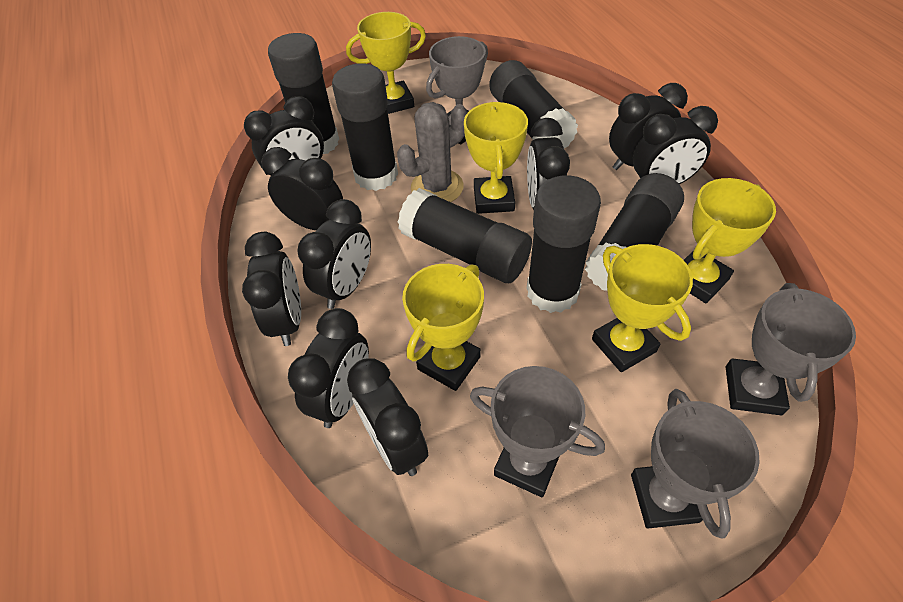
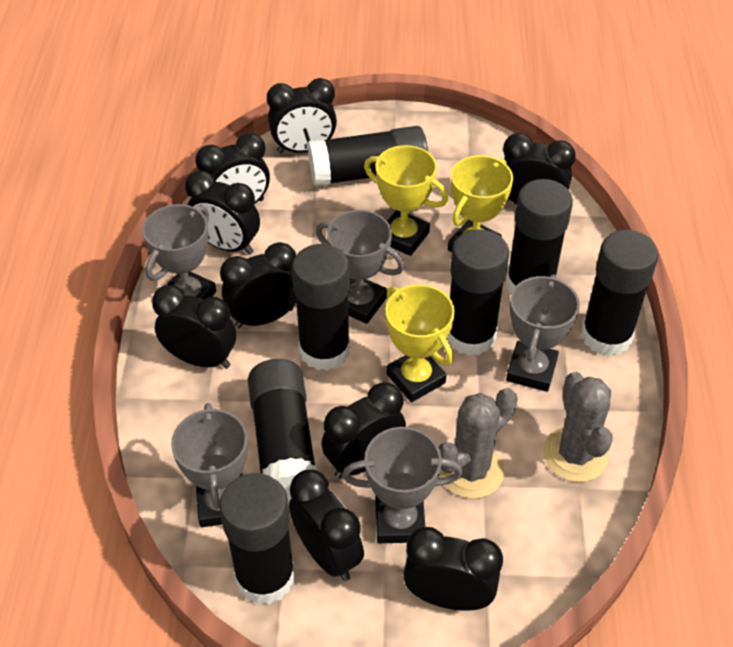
black glue stick: [268,33,339,154] [332,63,398,191] [398,188,532,283] [490,60,578,148] [527,176,601,313] [585,173,684,291] = 6 -> [219,473,295,604] [248,359,317,505] [292,244,350,371] [308,126,428,187] [447,229,509,356] [506,179,573,293] [581,230,658,356] = 7
grey cactus: [397,102,468,202] = 1 -> [438,388,518,499] [543,372,612,482] = 2
grey trophy: [426,36,488,144] [470,366,605,498] [631,389,760,539] [726,283,856,415] = 4 -> [142,204,216,299] [171,403,248,527] [316,210,404,324] [342,427,462,543] [506,274,580,392] = 5
yellow trophy: [346,12,426,114] [402,264,484,391] [464,102,528,214] [592,244,693,372] [684,178,776,303] = 5 -> [364,145,449,256] [385,284,455,402] [448,155,513,252] = 3

